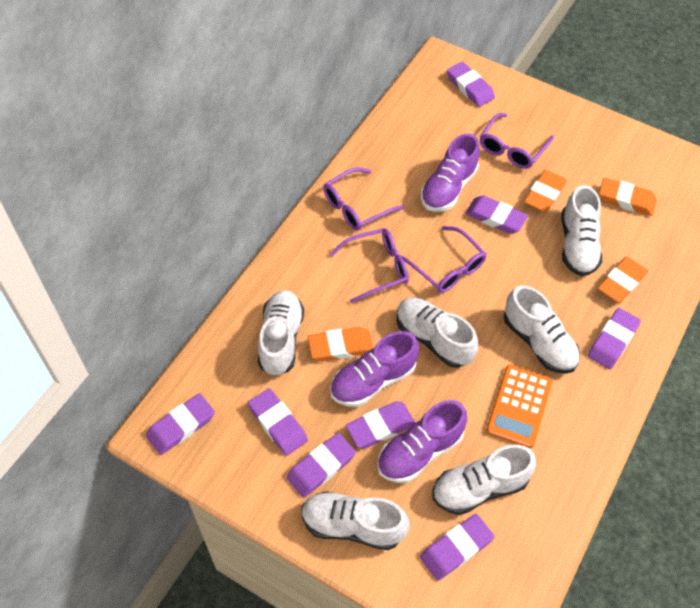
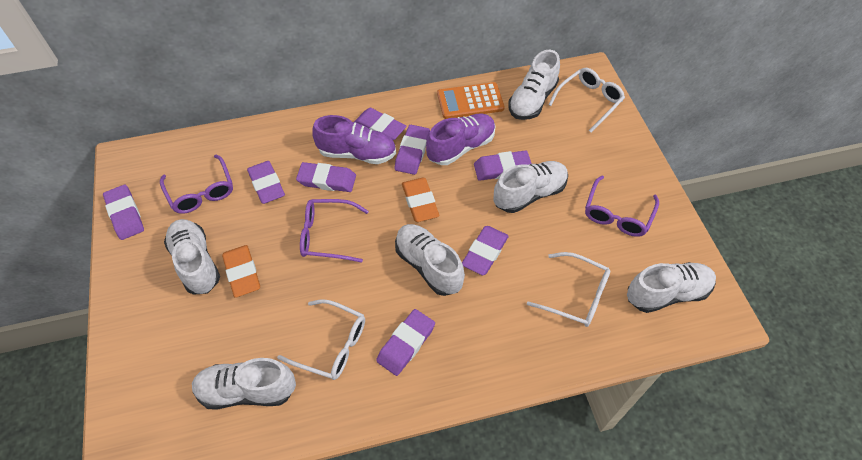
orange eraser: [307,327,373,362] [524,170,567,213] [598,257,648,303] [599,177,657,216] = 4 -> [222,245,260,298] [402,178,439,222] = 2
purple glasses: [323,168,404,231] [330,228,409,304] [400,226,487,293] [480,113,554,169] = 4 -> [160,155,233,214] [300,199,369,263] [585,176,659,237] = 3
purple shoe: [330,331,419,407] [377,400,467,483] [420,134,480,212] = 3 -> [312,115,396,164] [426,113,496,165] = 2
white glasses: none = 0 -> [277,299,365,380] [527,252,610,327] [548,68,625,132] = 3

